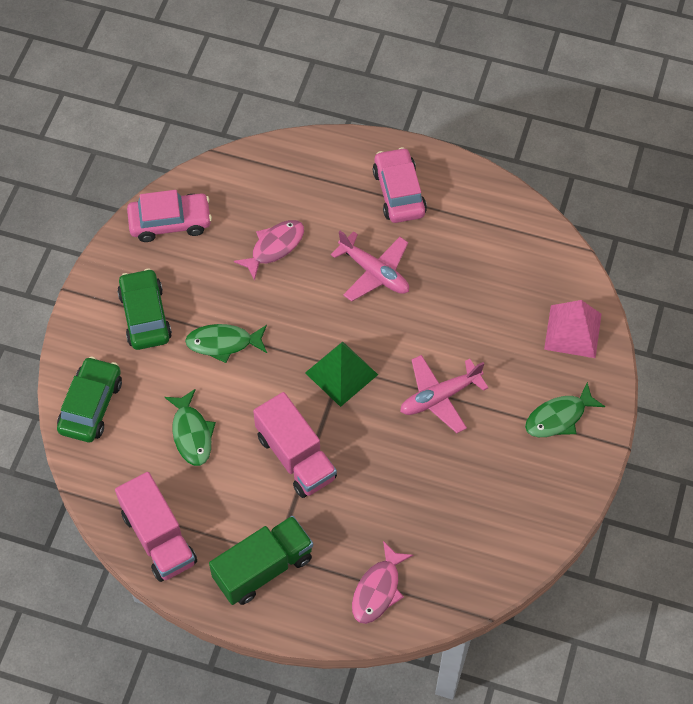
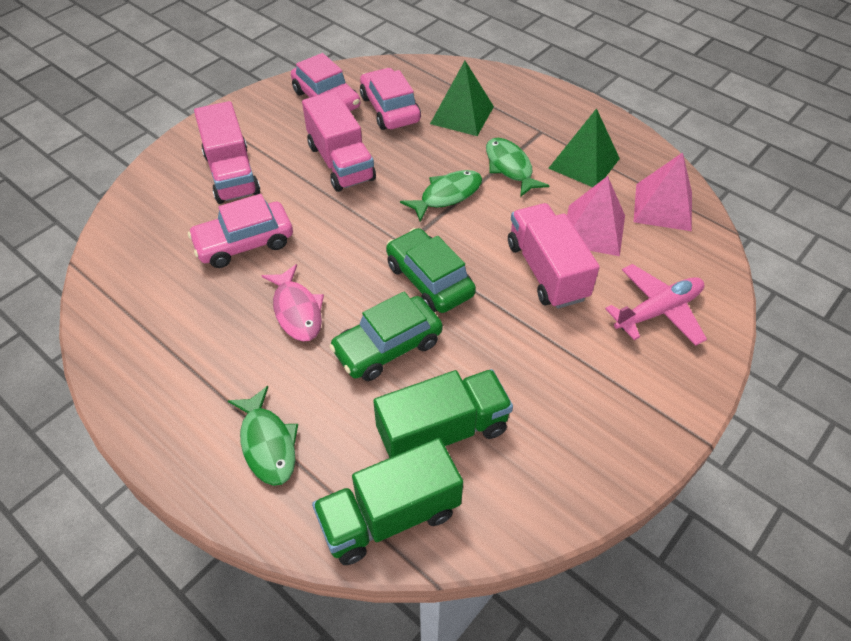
green pyramid: [305,341,378,407] = 1 -> [430,61,494,136] [548,108,620,187] = 2
green truck: [209,516,313,605] = 1 -> [312,438,463,565] [373,369,513,458] = 2
pink car: [127,190,212,242] [373,147,427,223] = 2 -> [188,194,293,268] [291,53,360,111] [360,68,421,130] = 3
pink fish: [234,220,304,281] [352,541,413,624] = 2 -> [261,264,324,341] = 1
pink plane: [331,231,409,302] [400,355,489,433] = 2 -> [605,264,707,346] = 1
pink pyramid: [544,300,602,358] = 1 -> [567,176,625,256] [634,152,692,231] = 2
pink truck: [115,472,197,582] [253,392,337,498] = 2 -> [194,101,260,204] [302,91,376,192] [508,203,600,309] = 3

